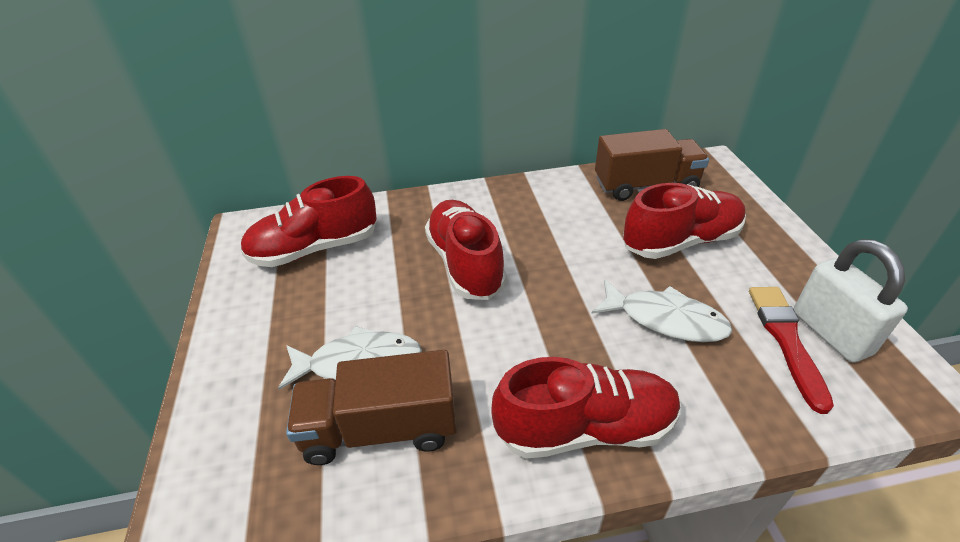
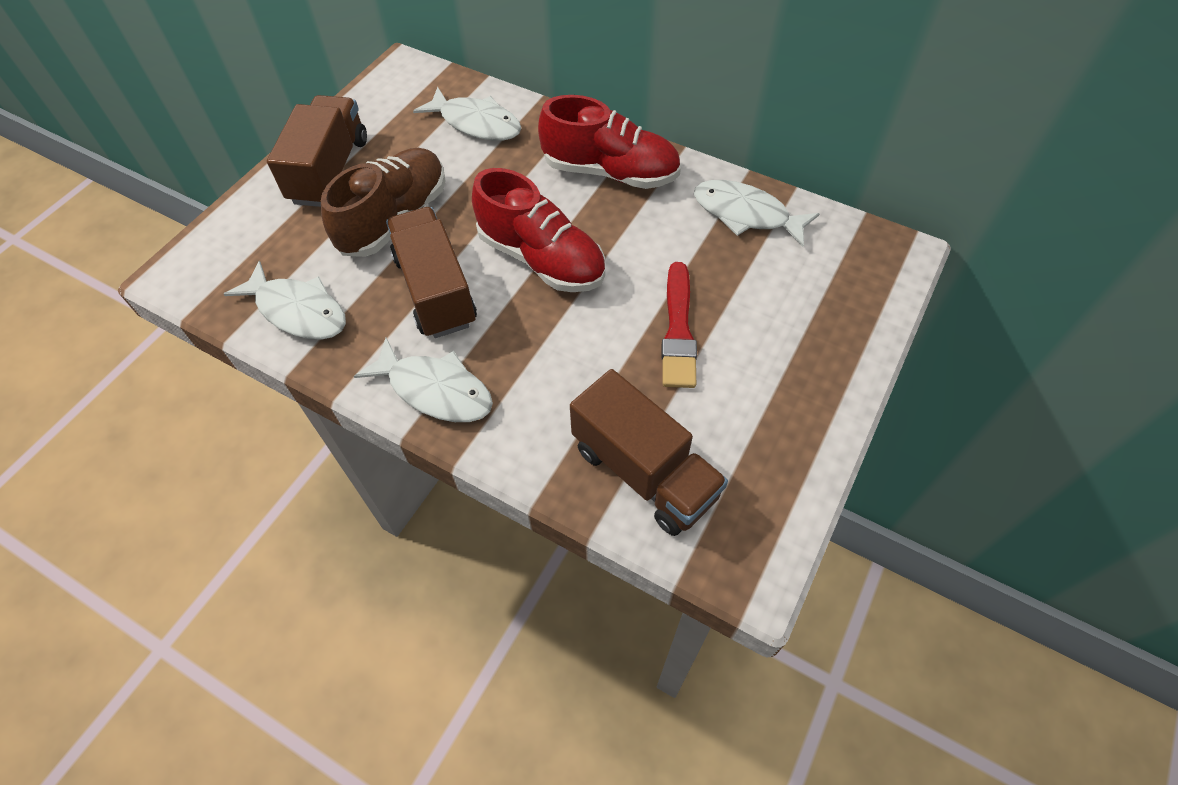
brown shoe: none = 0 -> [321,148,446,257] = 1
brown truck: [286,350,457,465] [595,129,709,201] = 2 -> [267,95,367,207] [386,207,477,338] [570,369,728,536] = 3
red shoe: [240,176,377,267] [425,200,507,300] [491,357,681,459] [623,183,746,259] = 4 -> [472,168,605,292] [538,95,681,189] = 2
white fish: [278,326,422,390] [591,279,732,342] = 2 -> [224,261,346,340] [354,337,493,422] [413,87,521,141] [694,180,820,247] = 4
white padlock: [794,239,908,363] = 1 -> none = 0

